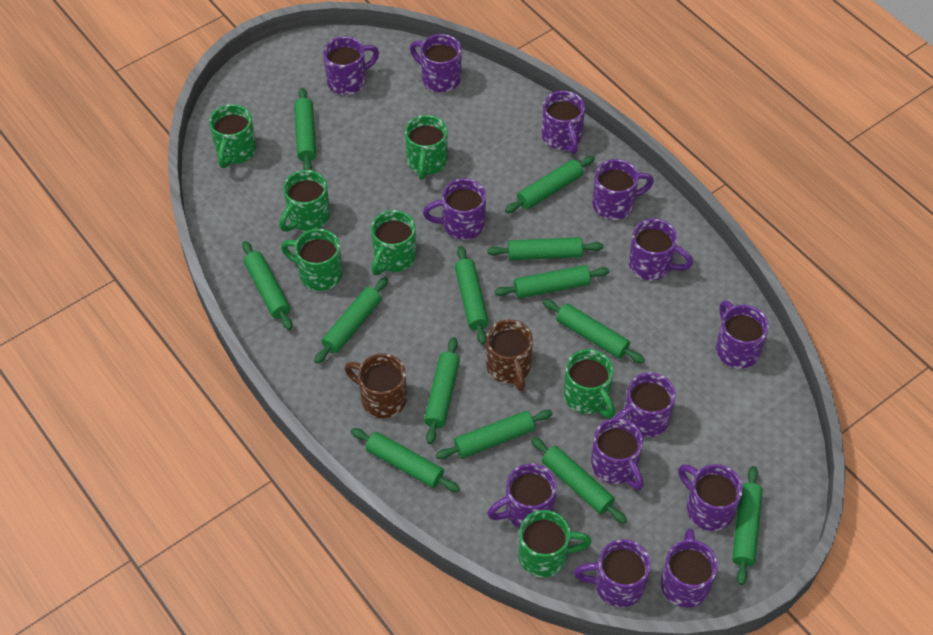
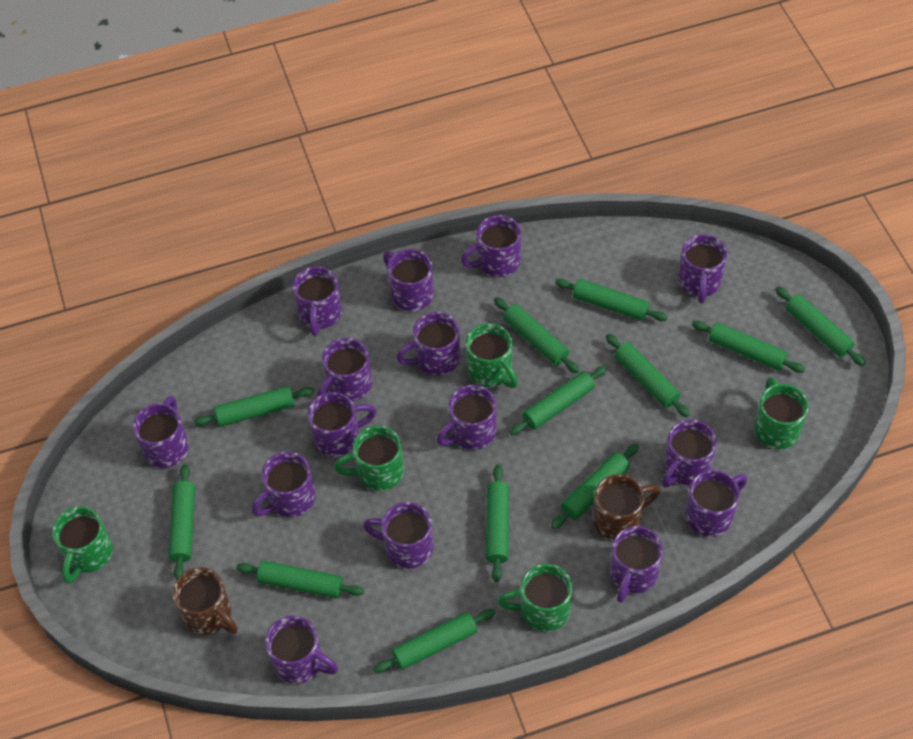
green mug: [209,104,256,168] [279,170,330,232] [281,229,343,291] [371,210,416,275] [405,115,447,180] [518,510,592,577] [563,349,615,418] = 7 -> [52,506,113,584] [334,426,404,491] [466,323,518,388] [498,564,572,632] [754,377,809,449] = 5
green rolling pin: [242,241,292,330] [294,88,316,170] [314,277,388,364] [351,428,460,492] [424,337,460,444] [436,410,552,459] [455,246,489,344] [487,237,603,260] [494,265,609,299] [505,156,595,213] [531,437,627,524] [542,299,645,363] [732,466,763,585] = 13 -> [169,464,195,580] [194,386,314,427] [236,561,364,598] [373,609,495,673] [486,464,509,582] [494,297,579,373] [510,366,607,435] [551,444,639,529] [555,279,668,321] [606,334,690,417] [692,321,805,373] [775,286,866,366] = 12
purple mug: [323,37,379,95] [410,34,461,92] [423,178,486,240] [487,463,557,528] [542,91,585,154] [574,539,651,607] [591,418,644,490] [592,159,654,220] [613,373,676,438] [629,218,693,281] [661,528,718,608] [678,464,743,531] [716,300,769,369] = 13 -> [133,396,189,468] [252,452,315,517] [265,616,338,684] [293,266,342,336] [308,392,376,457] [317,338,372,401] [363,502,434,569] [383,249,434,311] [396,312,460,376] [437,385,497,450] [461,215,521,277] [610,526,663,603] [662,419,717,488] [678,234,727,304] [685,470,747,537] = 15

